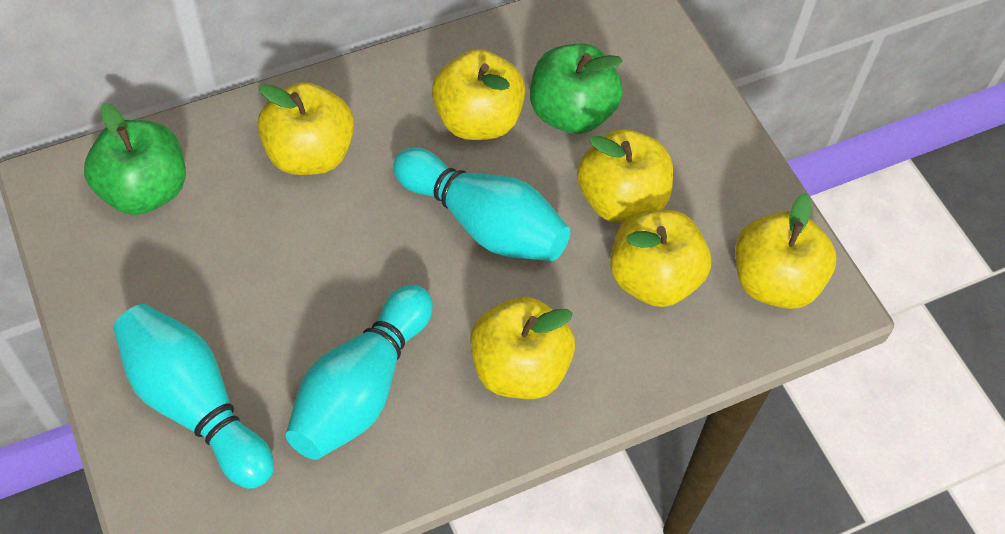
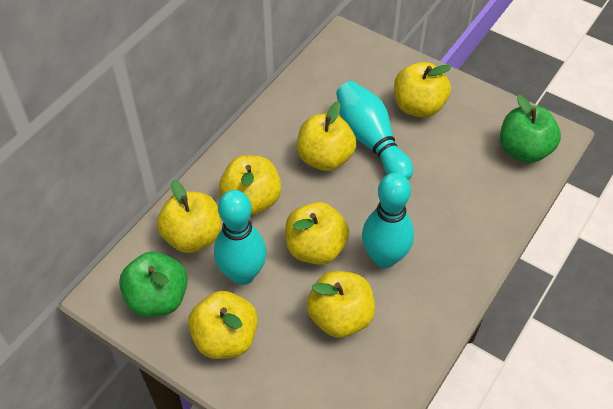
yellow apple: [257,82,354,175] [432,49,526,140] [470,297,575,399] [577,129,673,223] [610,210,711,307] [735,193,836,309] = 6 -> [157,180,221,253] [188,291,258,359] [219,155,281,215] [285,202,349,265] [297,101,356,171] [307,271,375,338] [394,62,451,118] = 7

